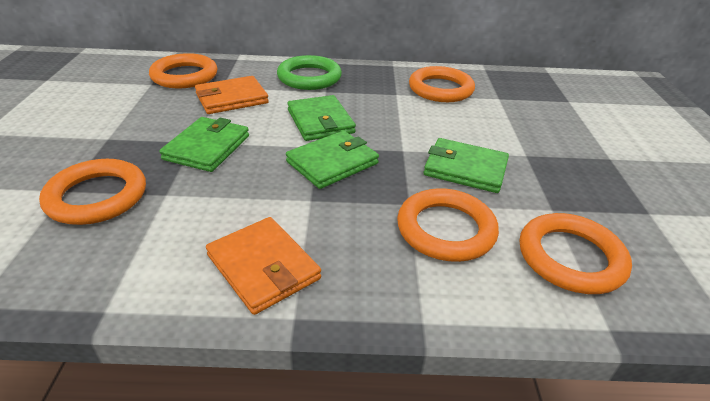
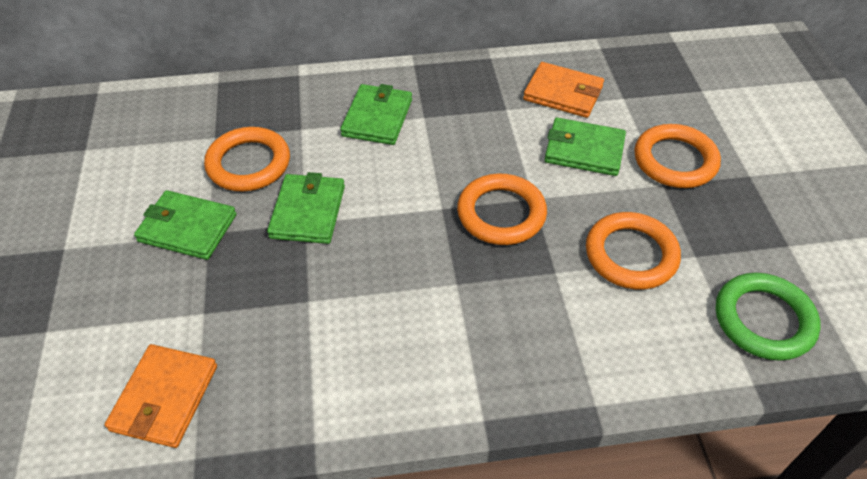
orange ring: [39,159,146,225] [149,53,217,88] [397,188,499,262] [409,66,475,102] [520,213,632,294] = 5 -> [204,127,290,191] [457,174,547,245] [586,212,681,289] [634,124,721,188] = 4

